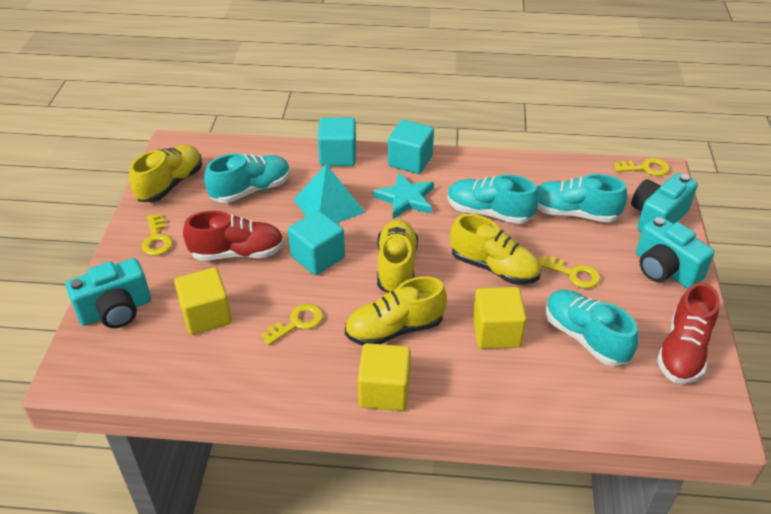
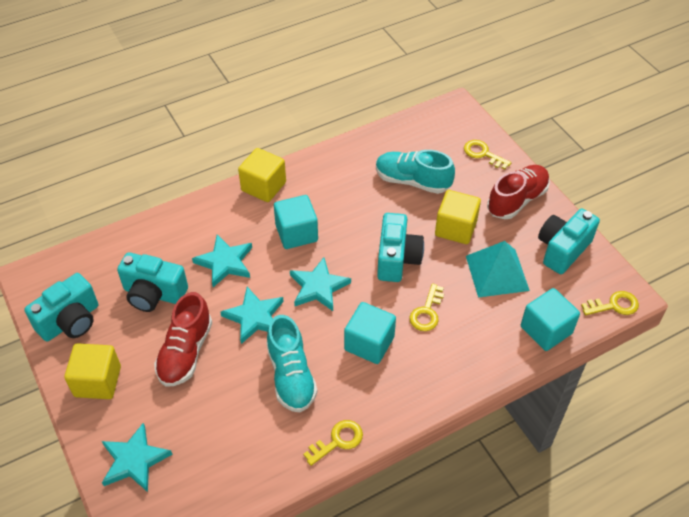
turquoise camera: [66,258,151,328] [631,173,698,232] [636,216,715,289] = 3 -> [24,273,98,342] [117,252,188,312] [377,213,424,282] [538,209,600,274] = 4
turquoise shoe: [204,154,290,203] [448,174,538,224] [537,174,628,223] [545,290,638,366] = 4 -> [266,315,318,412] [376,150,455,194] = 2
turquoise star: [373,172,434,219] = 1 -> [102,423,173,492] [192,235,252,287] [220,287,284,344] [290,257,351,311] = 4
yellow shoe: [129,145,202,202] [345,276,447,345] [377,219,418,293] [450,214,541,285] = 4 -> none = 0

